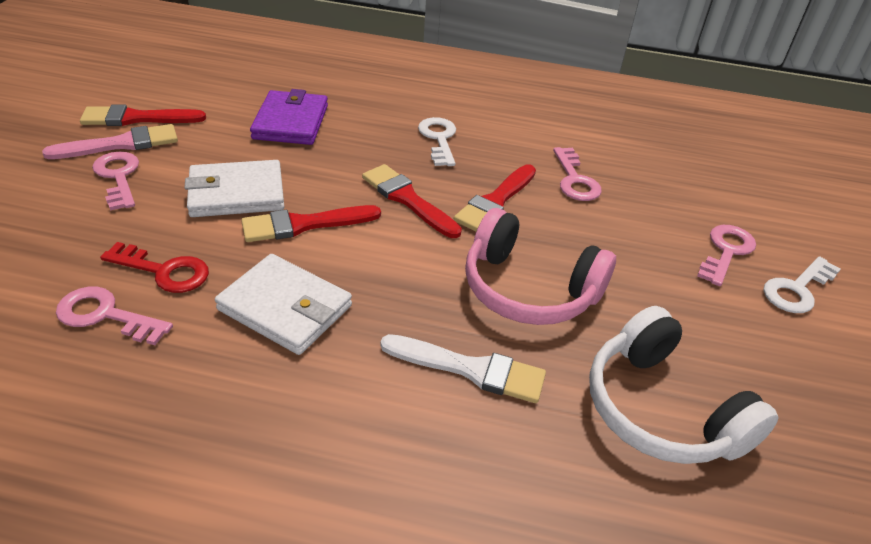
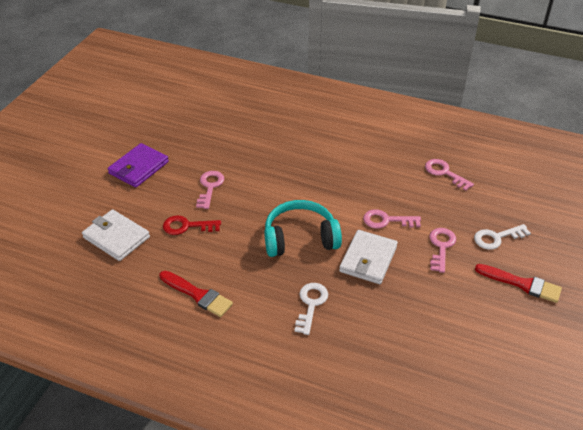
pink brush: [42,124,178,159] = 1 -> none = 0
pink headphones: [465,208,616,325] = 1 -> none = 0
red brush: [80,105,206,126] [241,205,381,242] [362,164,462,238] [454,164,536,231] = 4 -> [160,271,233,317] [475,264,562,303] = 2
turquoise headphones: none = 0 -> [264,200,342,257] = 1
white brush: [380,334,546,403] = 1 -> none = 0
white headphones: [589,306,779,464] = 1 -> none = 0

